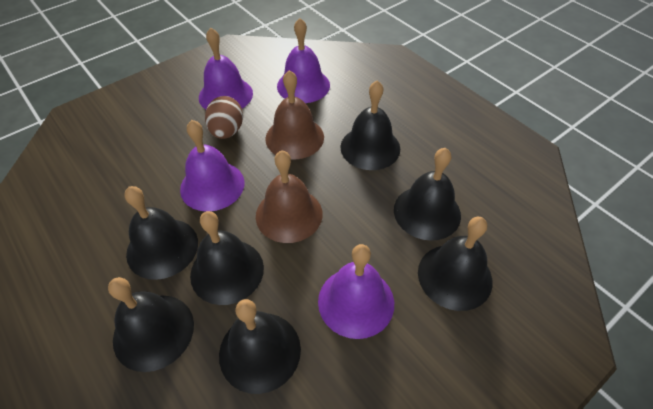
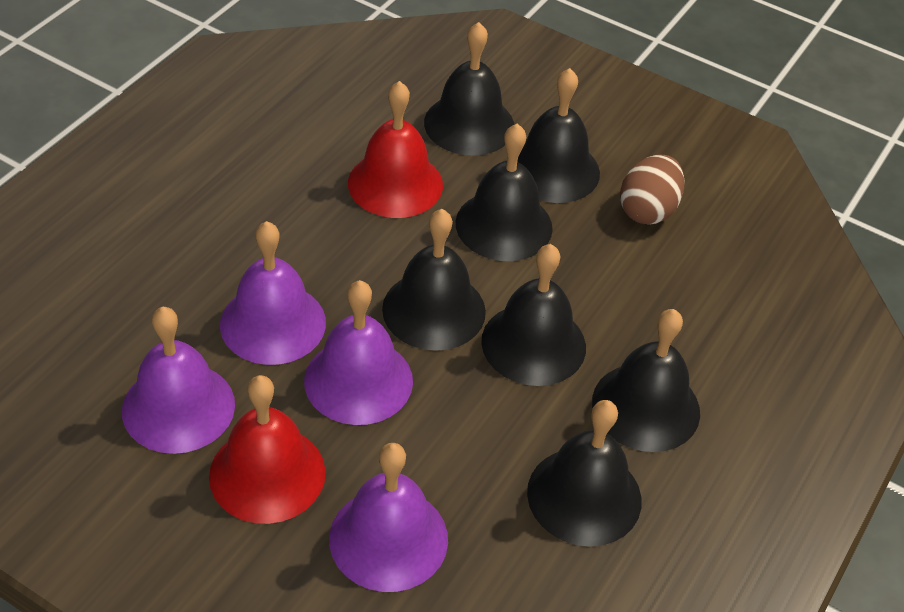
brown bell: [256,150,323,243] [265,70,324,160] = 2 -> none = 0
red bell: none = 0 -> [209,375,326,524] [348,81,443,218] = 2

